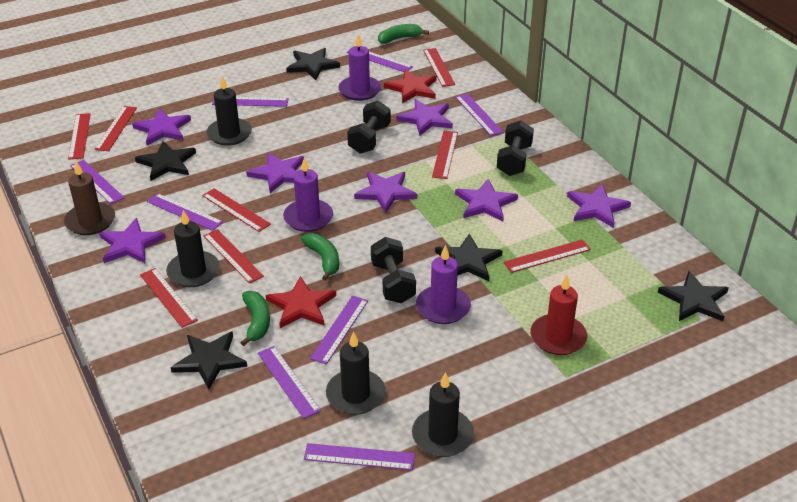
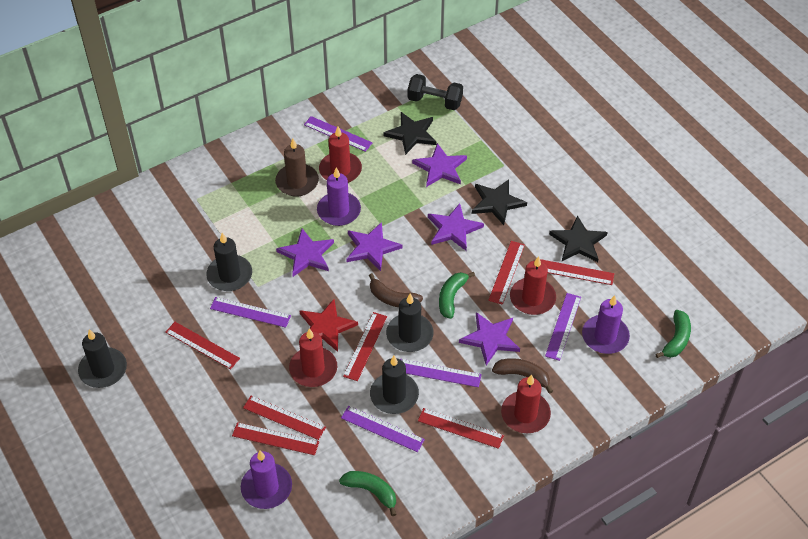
black dumbbell: [347,101,391,154] [371,237,416,303] [497,121,534,176] = 3 -> [408,74,463,110] = 1
black star: [135,141,196,181] [171,331,247,389] [286,48,340,80] [435,234,502,281] [658,271,728,321] = 5 -> [383,112,437,155] [472,179,527,225] [549,215,608,262] = 3
brown banana: none = 0 -> [369,273,423,307] [492,358,553,394] = 2
purple ruler: [70,160,124,204] [147,193,223,231] [212,97,289,107] [258,346,321,419] [304,443,415,470] [310,296,368,365] [347,51,413,72] [455,94,504,136] = 8 -> [210,297,291,328] [304,116,372,152] [341,406,425,452] [400,359,482,387] [545,293,581,361] = 5
purple star: [99,218,166,264] [132,108,191,145] [246,152,304,193] [354,172,417,213] [396,99,453,136] [455,179,518,222] [567,184,631,228] = 7 -> [276,229,334,277] [346,222,402,271] [412,143,467,187] [428,204,484,251] [459,312,520,365] = 5
red candle: [530,275,587,355] = 1 -> [289,328,337,387] [319,127,362,183] [501,375,551,434] [510,256,556,315] = 4
red ruler: [68,113,91,160] [95,106,137,151] [140,268,198,328] [202,188,271,232] [203,229,264,283] [423,48,455,87] [432,131,458,179] [504,239,591,273] = 8 -> [165,322,240,369] [232,422,319,455] [243,396,326,440] [343,312,387,381] [418,408,504,449] [488,241,525,305] [540,259,614,285] = 7
red star: [266,276,336,328] [384,69,437,103] = 2 -> [299,299,358,352] = 1

